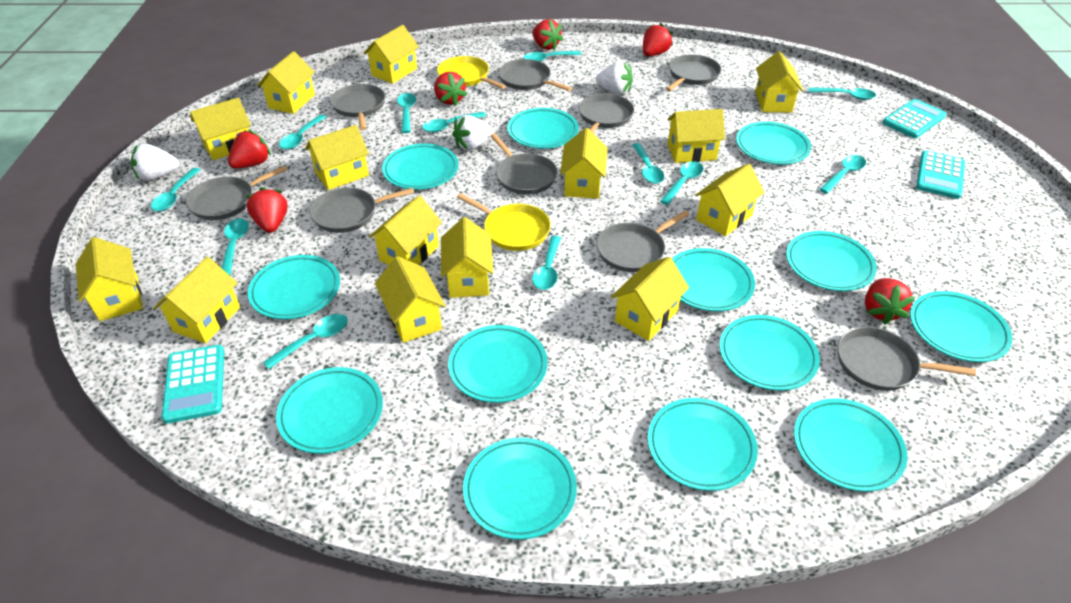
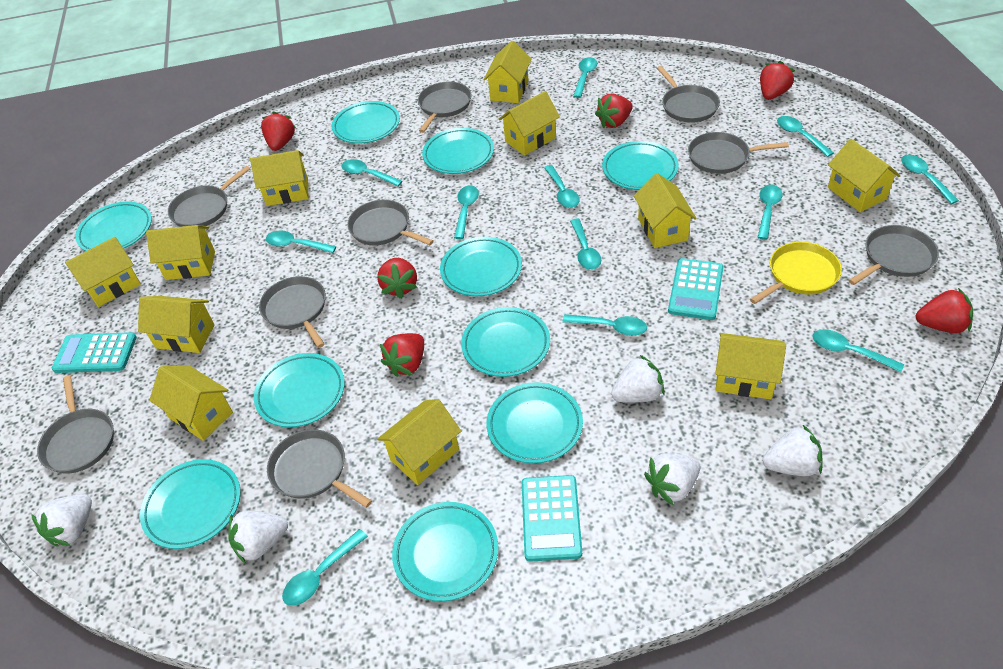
turquoise plate: [248,255,340,319] [276,367,383,454] [382,144,459,190] [448,325,548,403] [463,437,577,540] [507,108,579,149] [648,398,758,491] [672,248,755,311] [719,315,820,391] [736,122,811,165] [786,231,877,291] [794,398,908,492] [910,291,1013,362] = 13 -> [75,202,152,251] [140,459,240,549] [254,353,345,427] [332,101,400,144] [392,502,498,601] [422,128,494,174] [440,237,522,296] [461,307,550,377] [486,382,583,464] [602,141,679,190] = 10
white strawberry: [131,144,179,181] [452,115,493,150] [596,62,633,94] = 3 -> [31,494,92,546] [228,511,288,564] [611,355,665,403] [644,453,700,505] [762,425,823,476] = 5
yellow house: [76,237,143,321] [154,257,240,343] [190,98,251,160] [257,51,315,114] [305,125,369,190] [364,25,419,84] [369,195,442,265] [375,256,445,343] [441,217,493,298] [560,128,607,199] [611,257,689,341] [667,109,725,163] [695,164,765,236] [755,51,803,113] = 14 -> [65,237,141,307] [138,296,215,353] [146,225,215,280] [149,365,233,441] [250,150,308,206] [377,399,461,485] [483,41,532,103] [499,91,560,156] [634,173,697,248] [715,333,786,399] [828,139,900,212] = 11
yellow pan: [437,56,506,89] [457,193,551,251] = 2 -> [750,242,842,304] = 1

